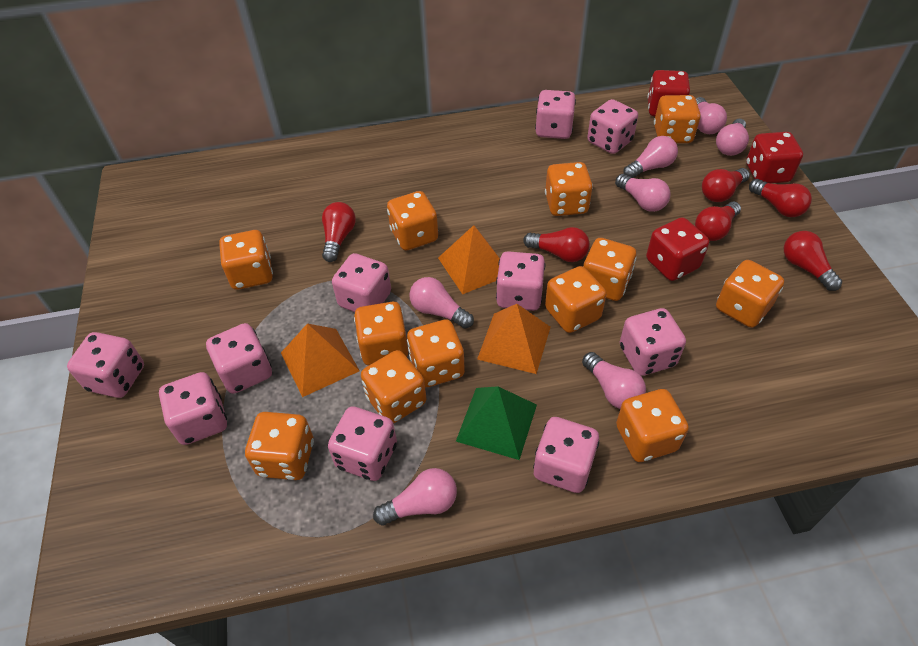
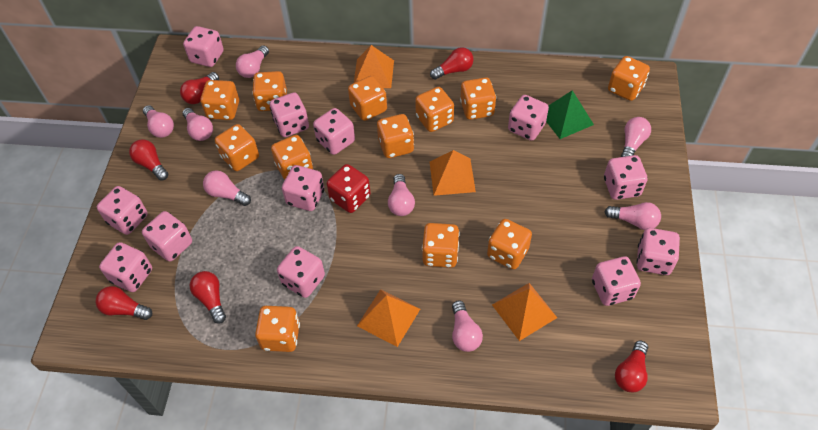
orange pyramid: [281,323,360,397] [438,225,500,295] [477,304,551,374] = 3 -> [354,45,394,88] [357,289,420,347] [430,150,476,196] [492,283,557,341] = 4
pink dice: [67,332,144,398] [159,372,227,445] [206,323,272,394] [328,406,397,481] [332,253,391,312] [496,251,545,311] [533,417,599,493] [535,90,576,139] [587,99,638,154] [620,308,686,376] = 10 -> [97,186,148,235] [99,242,152,292] [142,211,192,262] [183,26,224,67] [270,92,309,137] [277,246,325,298] [282,165,324,211] [313,108,355,155] [508,95,549,141] [592,256,641,306] [604,155,647,200] [636,228,680,275] = 12
pink light bulb: [373,468,457,525] [409,277,474,329] [582,352,646,409] [615,174,670,212] [623,136,678,178] [696,97,727,134] [716,119,749,156] = 7 -> [143,105,174,138] [182,108,213,141] [203,170,251,206] [236,45,269,78] [388,174,415,216] [452,301,483,352] [604,202,661,230] [621,117,651,157] = 8
red dice: [646,217,709,281] [647,70,690,117] [746,132,803,183] = 3 -> [327,164,371,213] = 1

